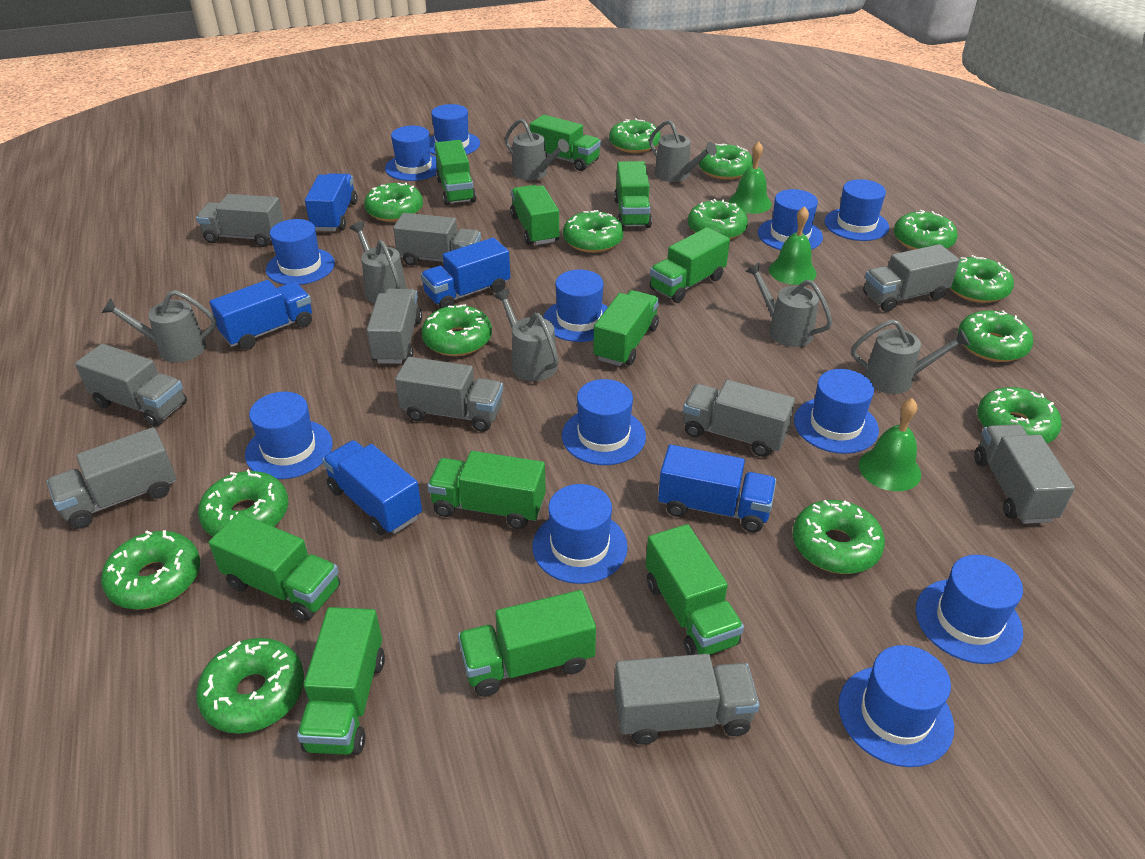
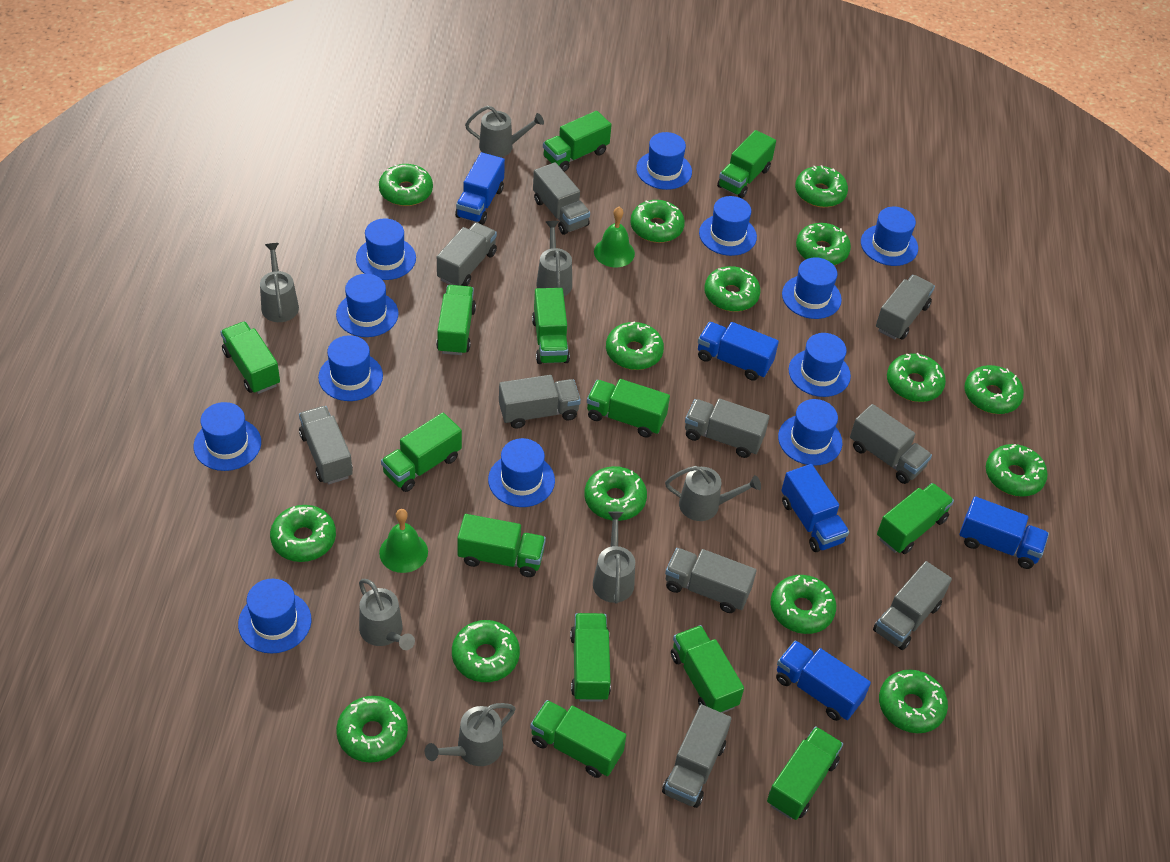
green bell: [729,141,772,214] [769,206,817,285] [859,398,921,491] = 3 -> [379,509,428,573] [594,207,635,268] = 2
green donut: [101,530,200,610] [196,638,304,734] [198,469,288,537] [364,182,423,222] [422,304,492,356] [563,210,624,253] [609,118,661,153] [688,199,748,240] [698,144,753,180] [793,500,885,574] [894,210,958,250] [950,255,1014,303] [958,310,1033,362] [977,387,1062,443] = 14 -> [270,505,336,562] [336,696,408,763] [379,164,433,206] [452,620,520,682] [584,466,647,521] [606,321,664,370] [630,200,685,243] [704,266,761,312] [770,575,836,634] [795,165,848,207] [796,223,851,265] [879,669,948,733] [887,353,946,402] [964,365,1024,414] [986,444,1048,497] = 15
green truck: [209,513,340,621] [297,607,385,755] [427,451,546,529] [435,140,476,206] [458,590,596,697] [510,185,560,245] [530,115,601,171] [593,290,659,366] [614,161,652,228] [646,524,744,655] [650,227,730,303] = 11 -> [220,321,280,394] [381,413,462,492] [436,285,476,355] [457,514,546,577] [530,700,626,778] [532,288,570,364] [543,111,611,172] [570,613,611,702] [587,379,670,438] [671,625,744,713] [717,130,776,198] [767,726,843,820] [877,483,954,554] = 13

